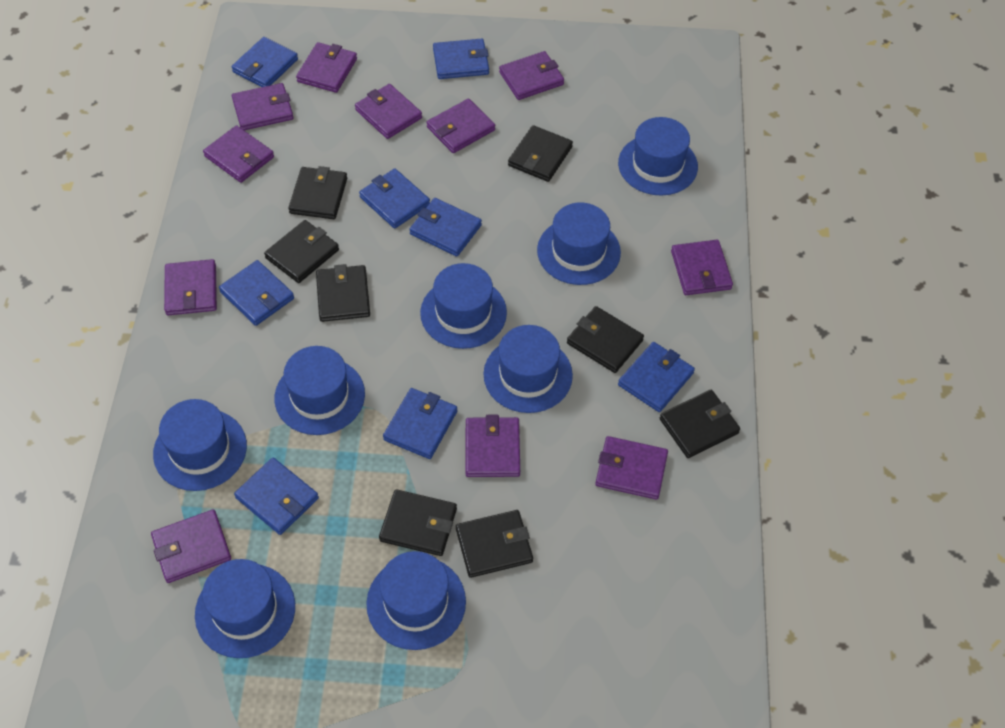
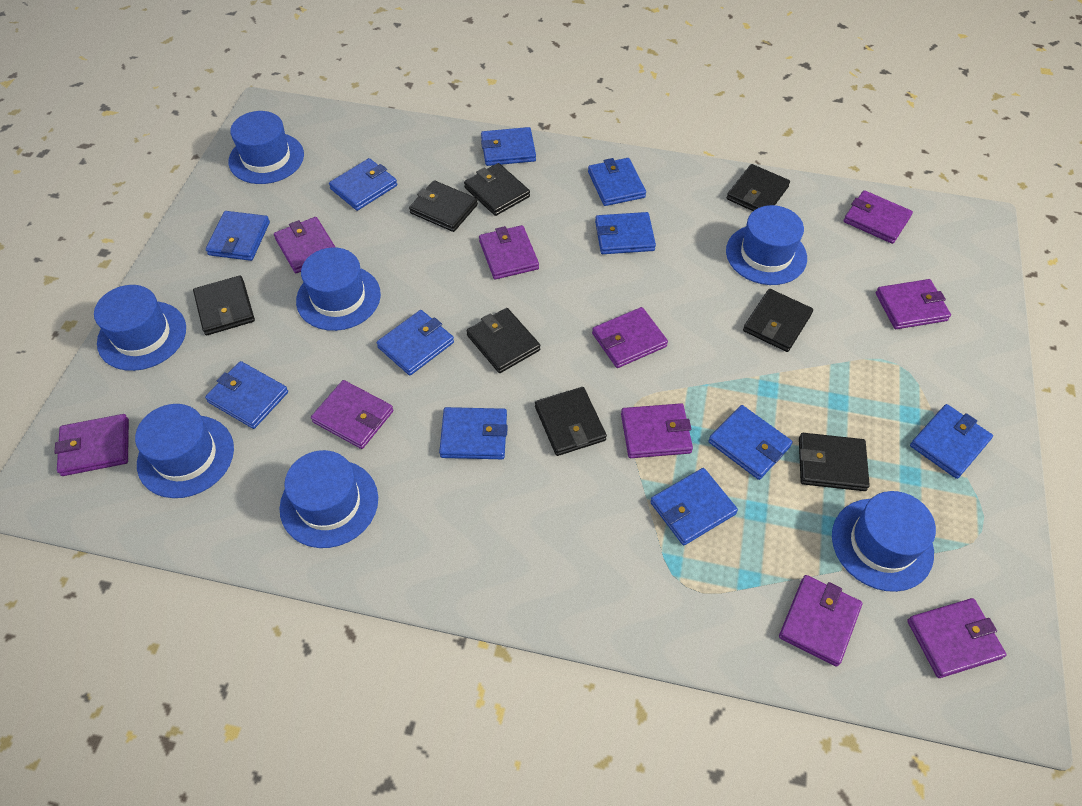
blue hat: [153,399,247,491] [195,559,295,658] [274,346,365,435] [366,551,466,650] [420,263,507,349] [483,325,573,413] [537,203,621,285] [618,117,698,196] = 8 -> [94,285,186,371] [135,404,234,498] [228,111,304,184] [280,450,378,548] [296,247,381,331] [726,205,807,285] [832,491,936,592] = 7
blue wallet: [219,260,294,326] [232,37,298,87] [234,457,319,535] [359,168,430,229] [383,388,457,459] [409,198,482,257] [433,39,489,79] [618,342,695,412] = 8 -> [205,361,288,429] [206,211,270,261] [329,158,397,211] [377,310,454,376] [439,407,508,459] [481,127,536,166] [588,158,646,206] [595,212,656,254] [650,468,738,545] [708,405,793,480] [910,404,993,479] = 11
purple wallet: [151,509,231,583] [164,259,217,315] [203,125,274,183] [232,83,294,130] [296,42,357,93] [355,84,422,139] [426,99,495,153] [466,415,520,477] [499,51,564,100] [595,436,668,500] [671,240,733,295] = 11 -> [54,414,129,476] [274,217,336,273] [311,380,393,449] [479,225,539,279] [592,307,668,368] [621,403,693,458] [779,575,862,667] [844,190,913,244] [876,279,951,329] [907,598,1006,678] = 10

